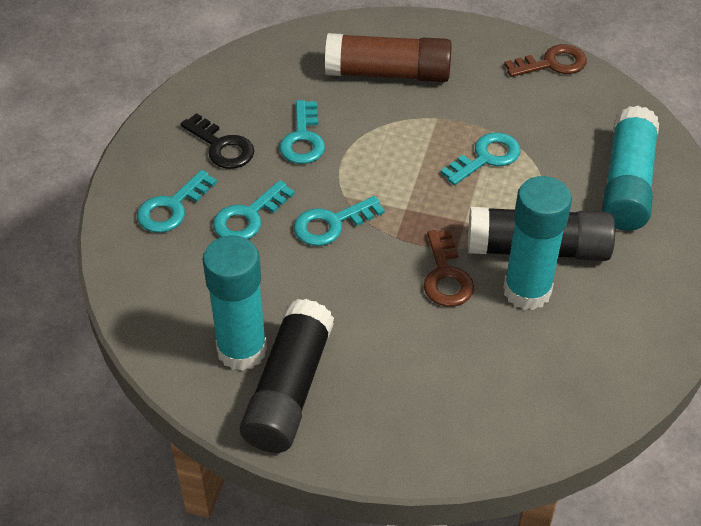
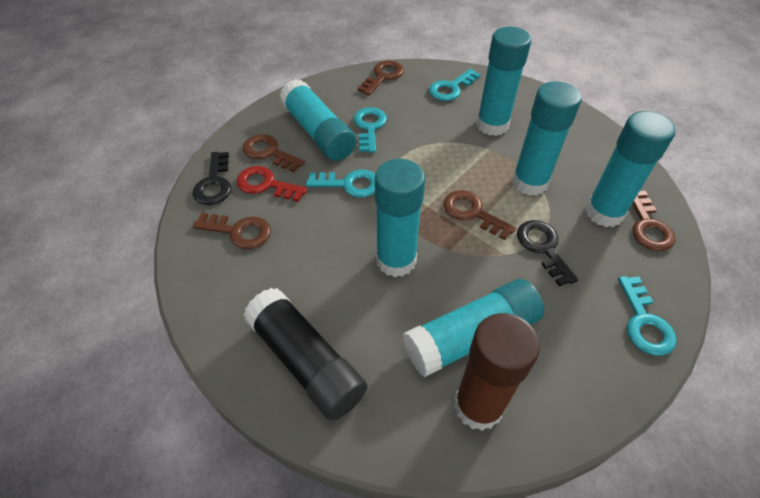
black glue stick: [240,299,334,453] [468,207,615,261] = 2 -> [243,288,367,421] = 1
black key: [181,113,254,169] = 1 -> [192,152,231,205] [517,220,578,286] = 2
brown key: [424,230,474,307] [504,44,587,77] = 2 -> [193,213,271,249] [242,134,305,172] [357,61,404,95] [443,190,516,240] [632,191,675,251] = 5
red key: none = 0 -> [236,166,307,202] = 1
turquoise glue stick: [202,235,267,371] [503,176,572,310] [602,106,659,231] = 3 -> [279,79,356,161] [375,159,425,277] [403,279,544,377] [477,26,531,136] [512,81,582,196] [585,111,675,227] = 6
turquoise key: [137,170,217,233] [213,180,295,239] [280,100,325,164] [294,196,385,246] [441,132,521,185] = 5 -> [306,170,375,197] [354,107,387,153] [429,69,481,101] [618,276,677,356] = 4

